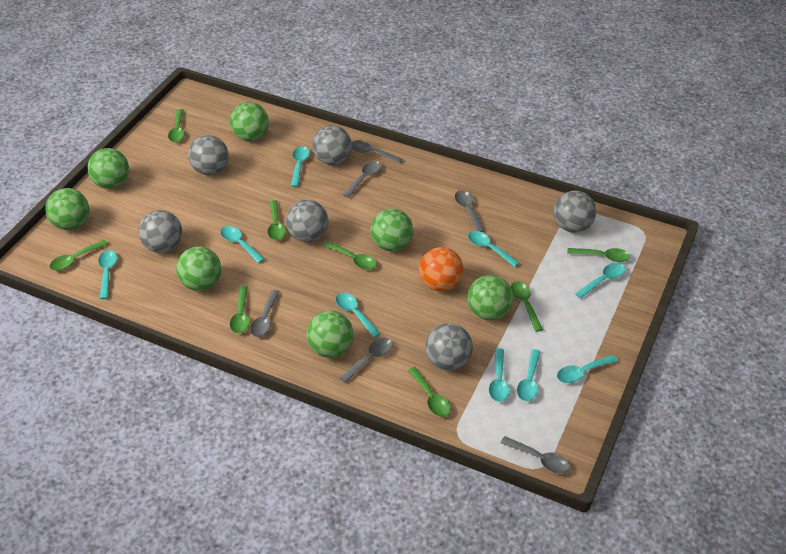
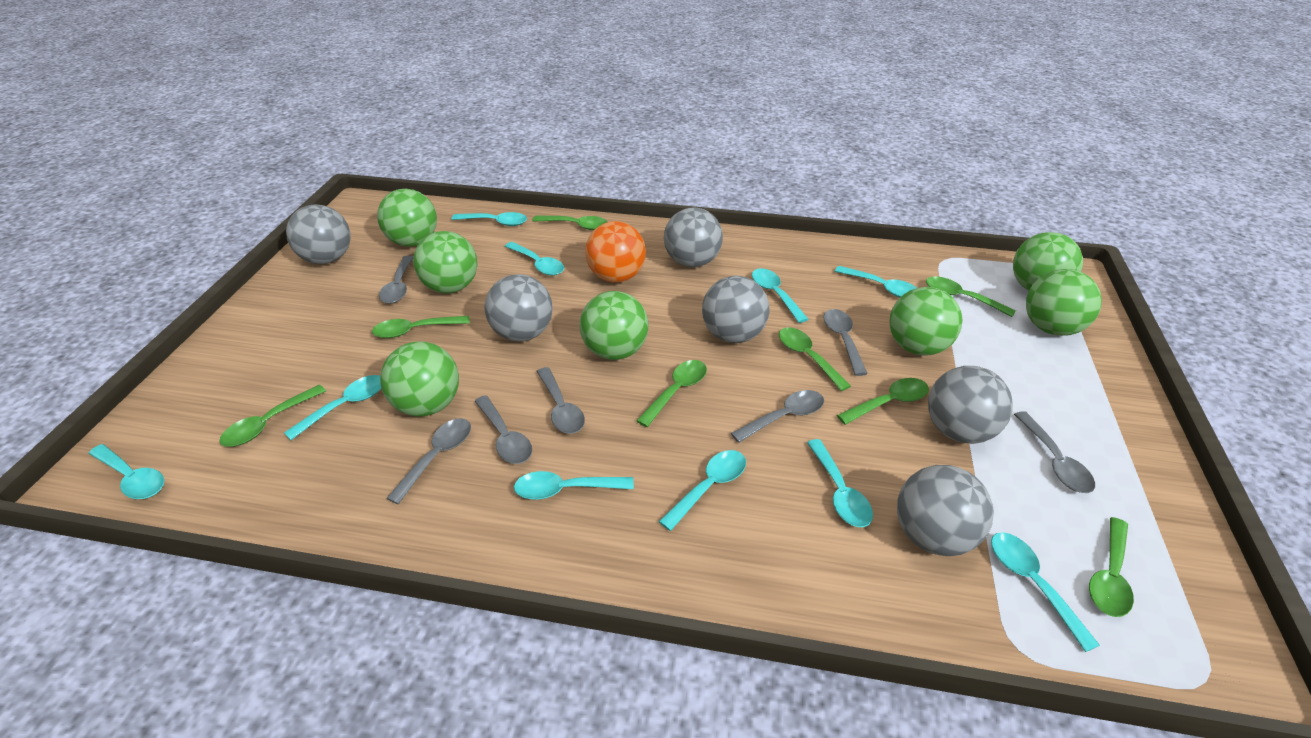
grey spoon: [250,290,280,337] [340,338,393,383] [343,161,381,198] [352,140,402,163] [455,190,485,232] [501,436,570,474] = 6 -> [379,255,413,304] [386,418,471,504] [475,396,532,464] [536,367,585,434] [731,390,824,443] [824,309,868,376] [1014,411,1095,493] = 7
turquoise spoon: [98,250,117,299] [220,226,264,263] [291,146,310,187] [336,293,381,338] [468,231,519,267] [489,348,510,402] [517,349,541,401] [557,355,618,383] [575,263,625,299] = 9 -> [88,444,164,499] [284,375,381,440] [452,212,527,226] [505,242,564,276] [514,471,634,500] [659,450,746,531] [752,268,809,323] [807,439,873,527] [835,266,917,297] [991,532,1100,652] = 10

